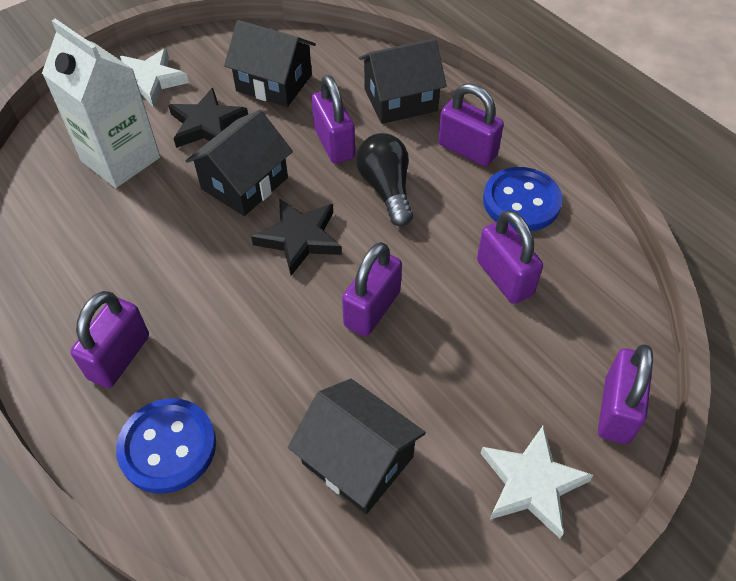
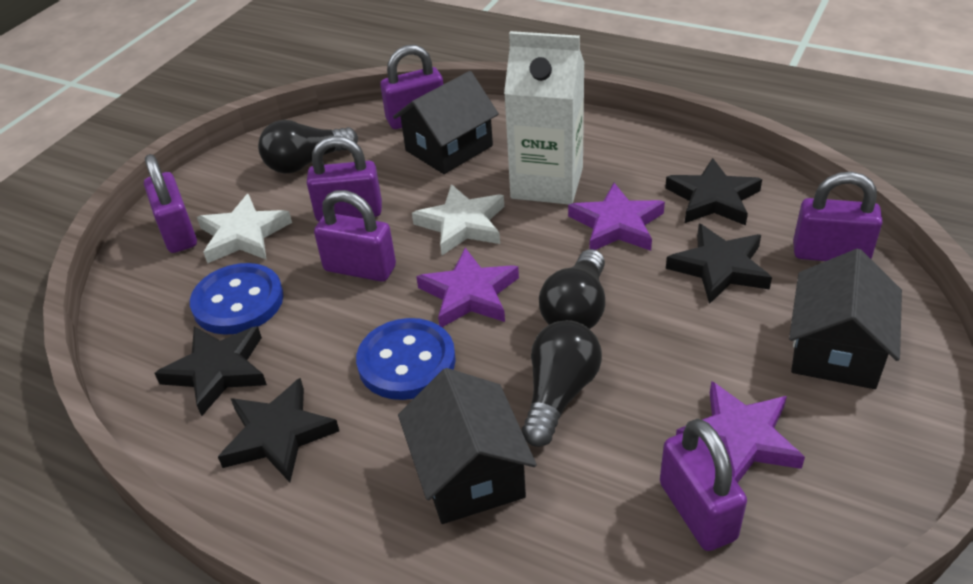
black house: [186,110,293,216] [224,20,316,107] [288,379,426,514] [359,39,447,124] = 4 -> [393,71,499,174] [398,368,537,524] [789,249,902,389] = 3
black light bulb: [356,133,413,227] = 1 -> [258,120,358,174] [522,320,602,447] [539,249,605,329] = 3
black star: [168,88,248,148] [251,199,342,276] = 2 -> [155,326,267,416] [218,378,339,482] [665,158,762,225] [666,224,772,304] = 4
purple star: none = 0 -> [416,248,519,327] [568,183,665,251] [676,381,805,483] = 3

